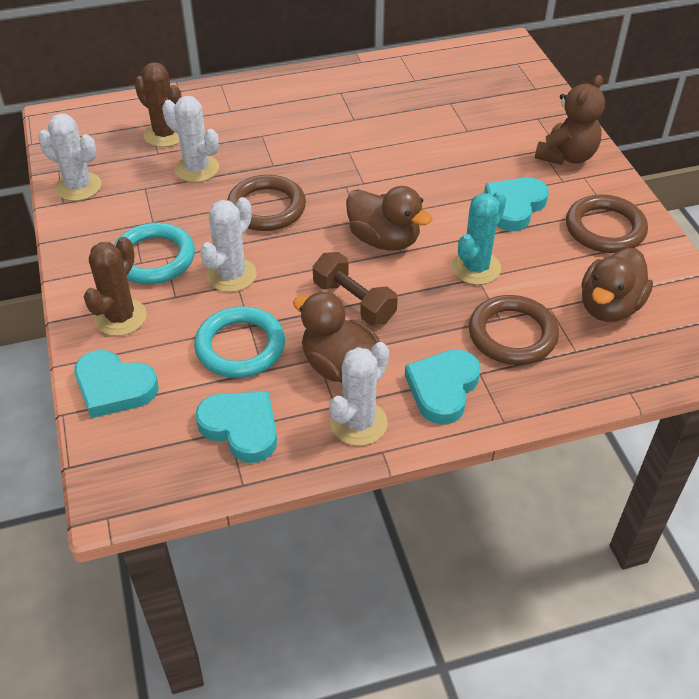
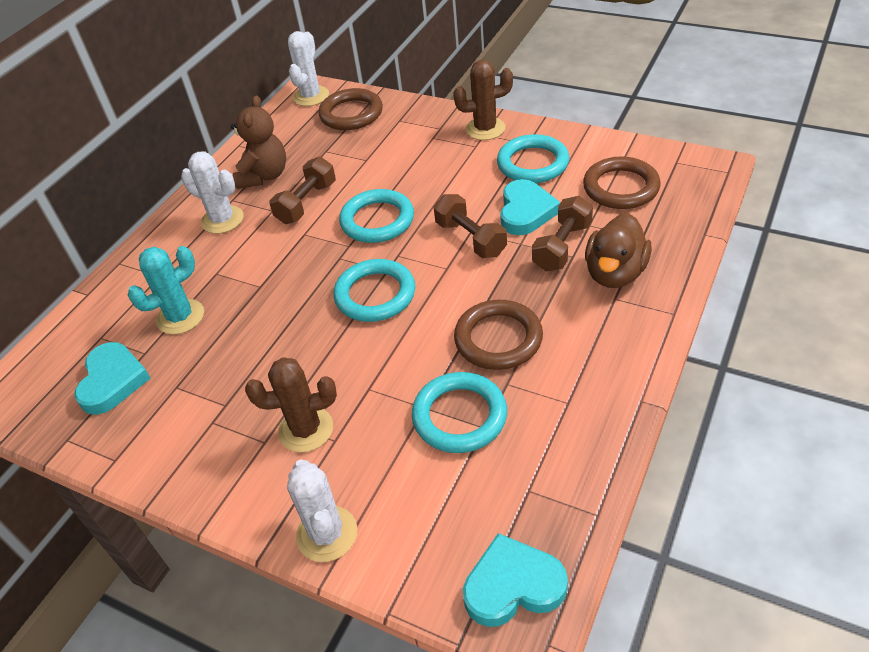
brown duck: [293,292,380,383] [346,186,432,251] [581,248,653,322] = 3 -> [585,213,652,288] = 1
brown dumbbell: [313,252,398,326] = 1 -> [269,157,336,224] [434,194,507,258] [532,196,593,271] = 3
turquoise heart: [75,350,158,418] [195,391,277,463] [405,349,481,424] [484,177,549,231] = 4 -> [74,342,151,415] [463,533,568,627] [500,179,561,235] = 3
turquoise ring: [114,223,195,284] [194,306,285,378] = 2 -> [333,259,415,322] [339,189,414,243] [412,372,507,453] [497,134,569,183] = 4
white cactus: [38,113,101,201] [162,96,219,182] [200,197,257,292] [329,342,389,446] = 4 -> [181,152,244,234] [287,459,357,562] [288,31,329,106] = 3

